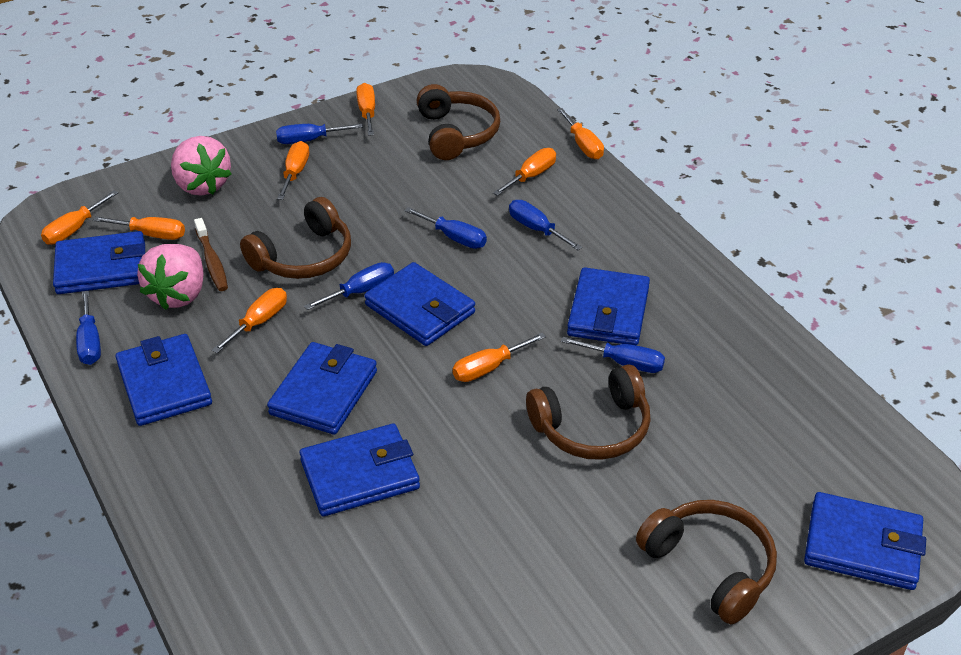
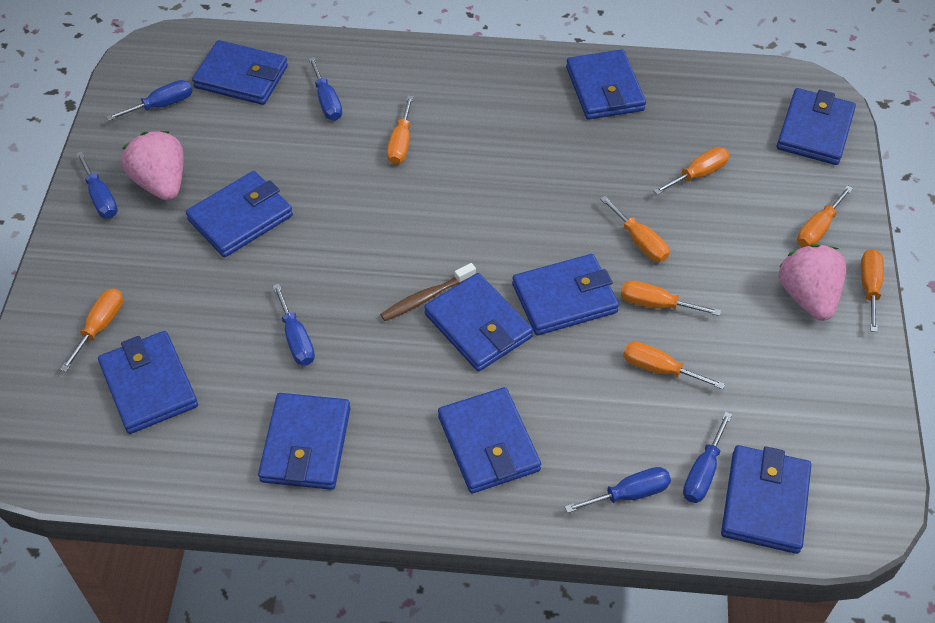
blue wallet: [53,231,145,294] [116,334,212,426] [267,342,377,435] [300,424,420,516] [364,262,475,346] [567,267,650,346] [804,492,926,590] = 7 -> [98,331,198,434] [186,171,293,257] [192,40,288,105] [258,393,350,490] [424,273,533,371] [438,387,541,493] [512,254,619,335] [566,49,646,120] [721,445,811,554] [777,88,856,165] = 10
brown headphones: [240,197,351,279] [417,84,500,160] [526,364,651,460] [636,500,777,624] = 4 -> none = 0

